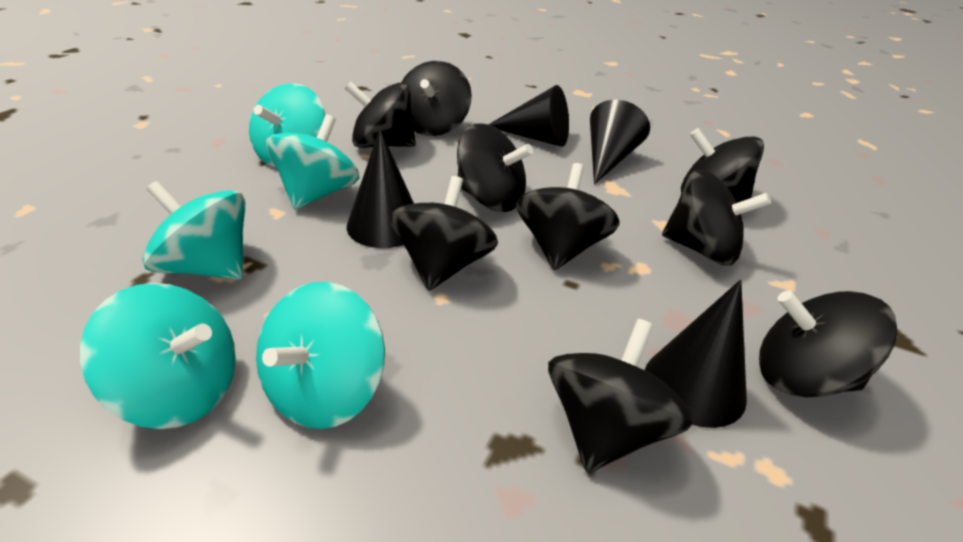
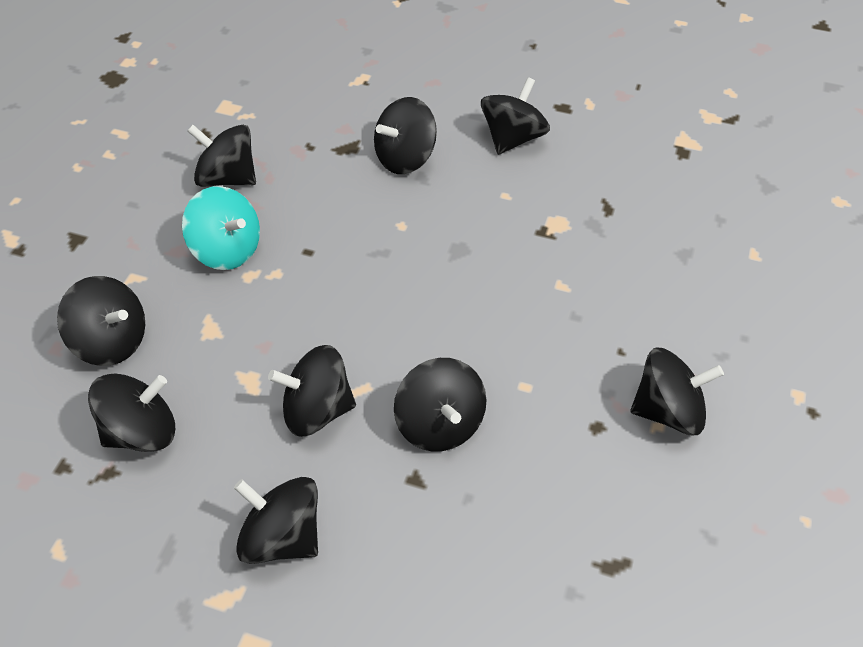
black cone: [347,129,414,248] [488,85,569,147] [590,100,650,185] [645,280,747,428] = 4 -> none = 0
turquoise spinning top: [80,283,236,429] [143,181,245,280] [249,83,325,167] [256,282,385,429] [266,115,359,210] = 5 -> [182,186,260,270] = 1

